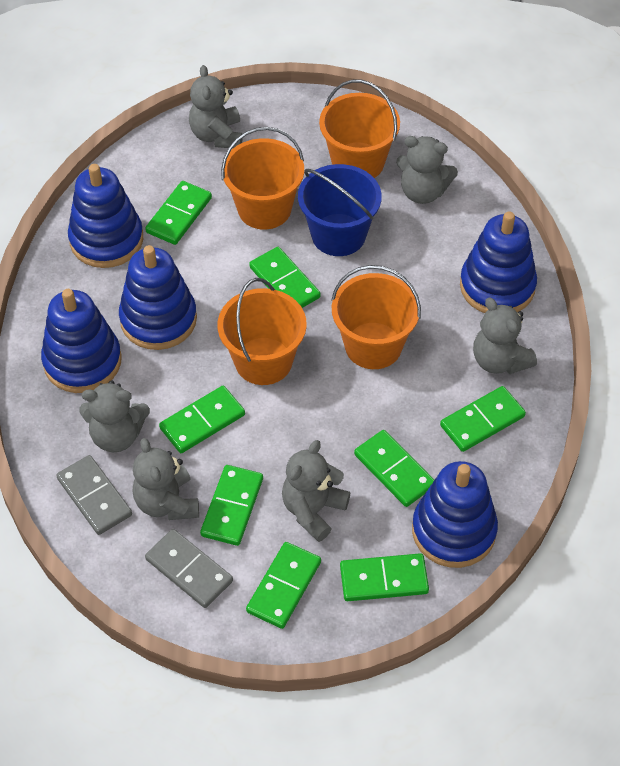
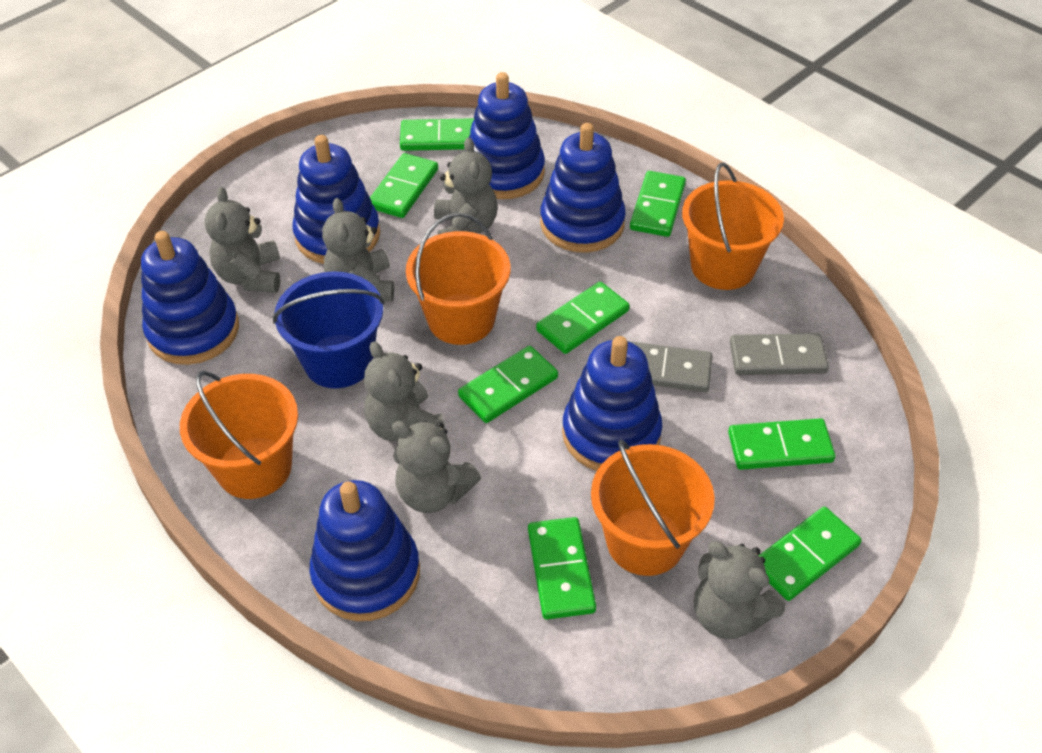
blue stacking toy: [41,289,122,393] [68,164,143,268] [119,245,197,350] [412,461,498,568] [460,211,537,313] = 5 -> [141,231,239,365] [292,135,380,264] [310,480,420,621] [469,72,545,199] [540,123,626,253] [562,336,662,471] = 6

